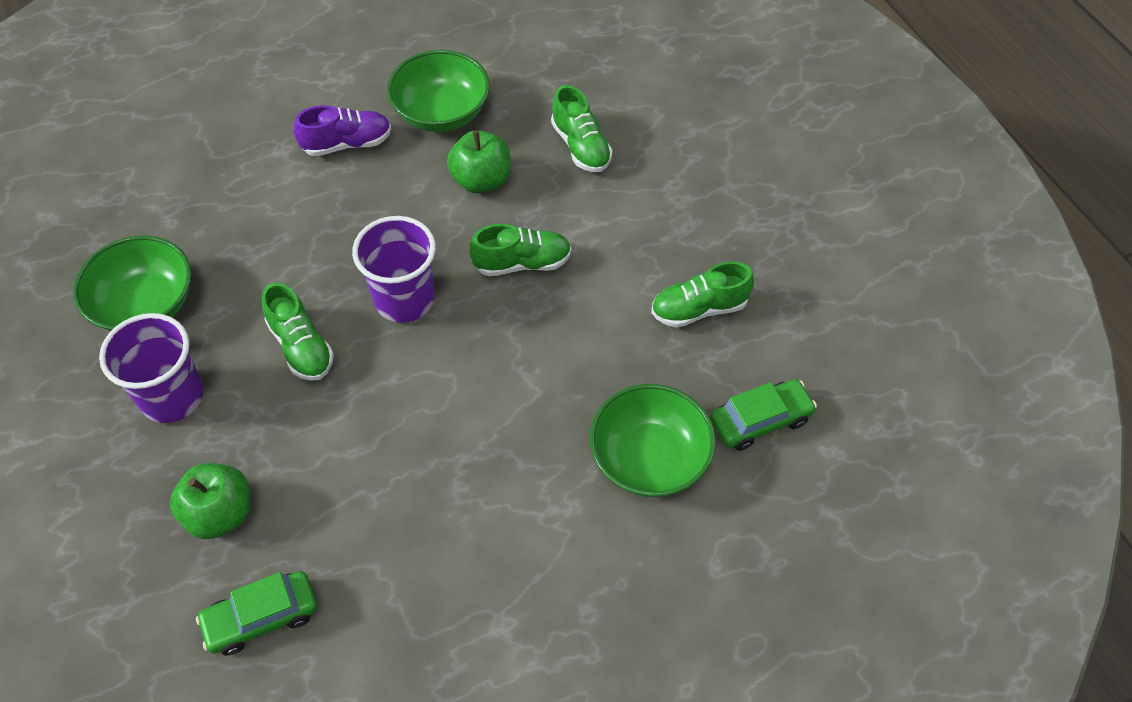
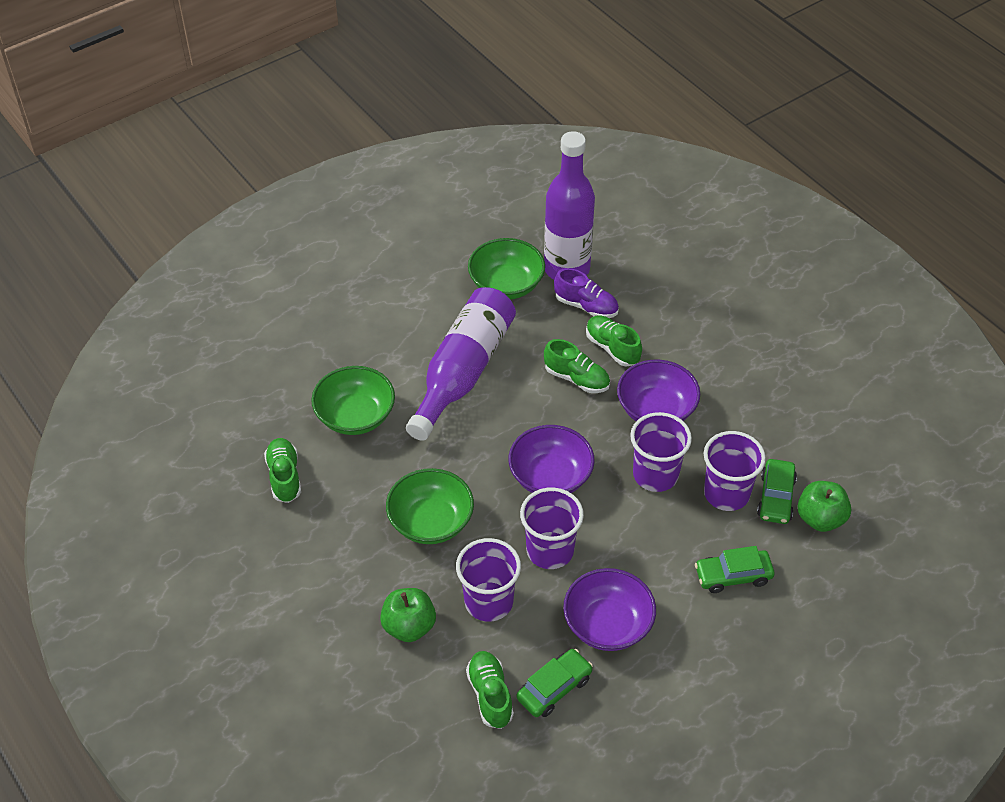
green car: [196,571,317,655] [710,379,817,451] = 2 -> [517,649,593,717] [695,546,774,593] [757,459,797,524] = 3
purple bottle: none = 0 -> [406,287,516,441] [544,131,595,280] = 2
purple bowl: none = 0 -> [509,425,595,493] [563,568,656,651] [617,360,700,421] = 3
purple cup: [99,313,204,423] [352,216,436,323] = 2 -> [456,538,521,622] [520,488,584,569] [630,412,692,492] [704,431,766,511] = 4

